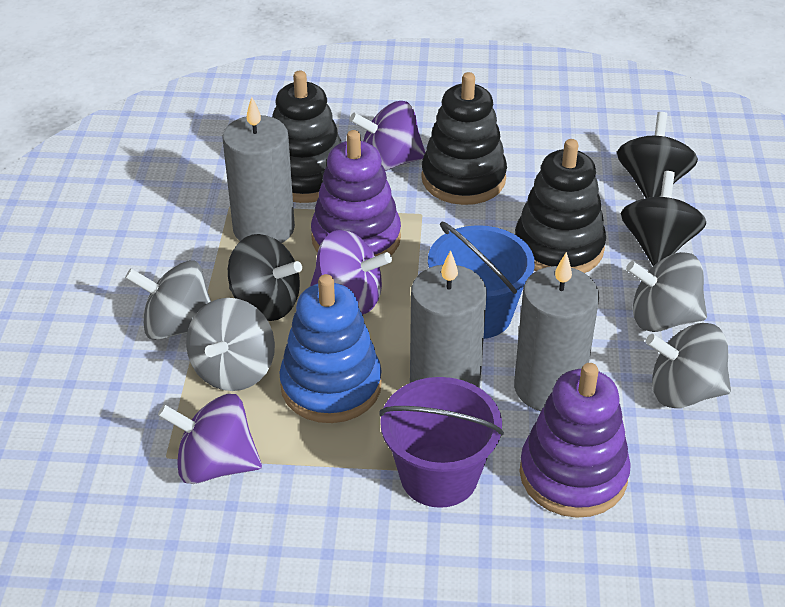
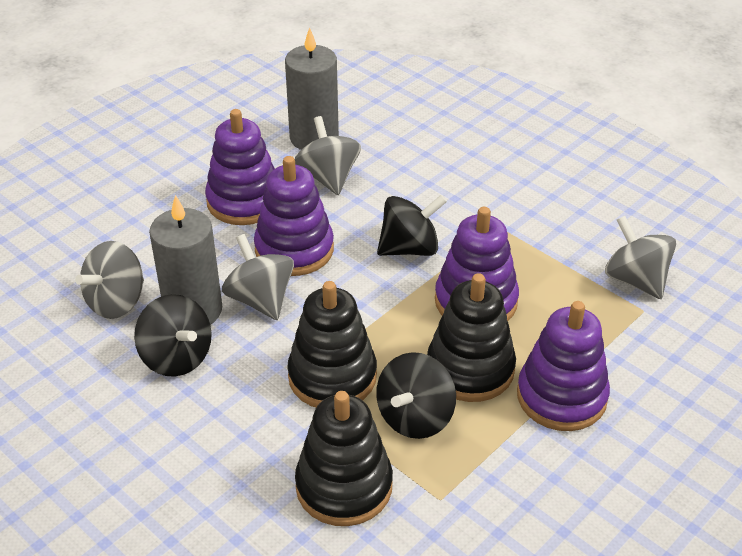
blue bucket: [428,222,535,339] = 1 -> none = 0
blue stacking toy: [279,274,382,423] = 1 -> none = 0
grey candle: [222,97,295,243] [410,250,487,388] [514,252,599,411] = 3 -> [149,195,222,325] [285,27,339,150] = 2
purple bucket: [379,377,504,508] = 1 -> none = 0
purple spinning top: [158,394,262,484] [310,230,392,315] [350,101,425,171] = 3 -> none = 0
purple stacking toy: [311,130,401,256] [520,363,631,518] = 2 -> [205,109,275,225] [254,156,334,276] [435,207,519,321] [517,301,610,431] = 4

